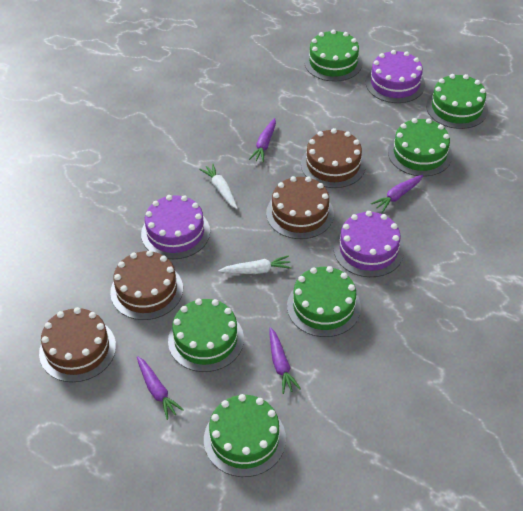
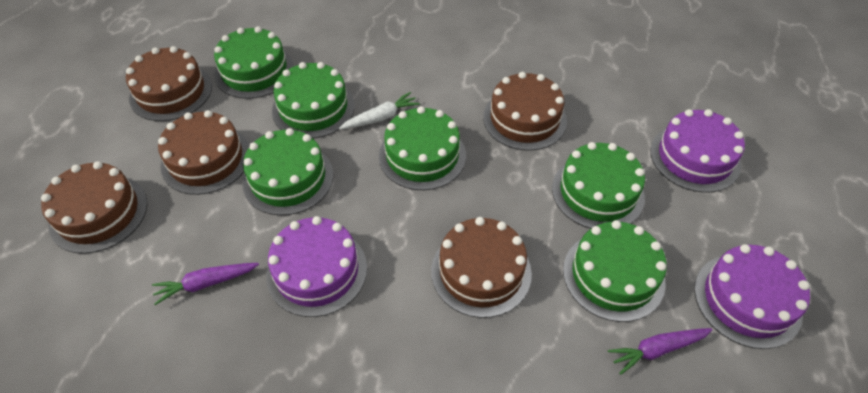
brown cake: [39,307,116,382] [110,250,183,320] [266,176,334,239] [301,128,366,188] = 4 -> [41,161,148,254] [126,46,212,121] [158,110,249,195] [431,217,532,318] [483,72,567,151] = 5
purple carrot: [137,356,184,420] [249,118,276,163] [269,327,301,394] [371,175,423,213] = 4 -> [152,263,259,305] [608,328,713,375] = 2
white carrot: [199,163,238,209] [218,255,292,274] = 2 -> [339,92,420,129] = 1

